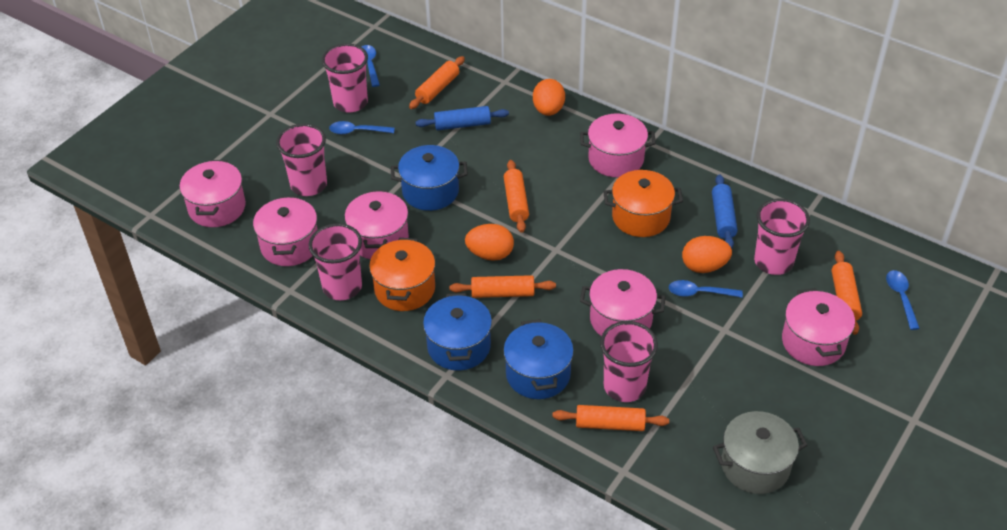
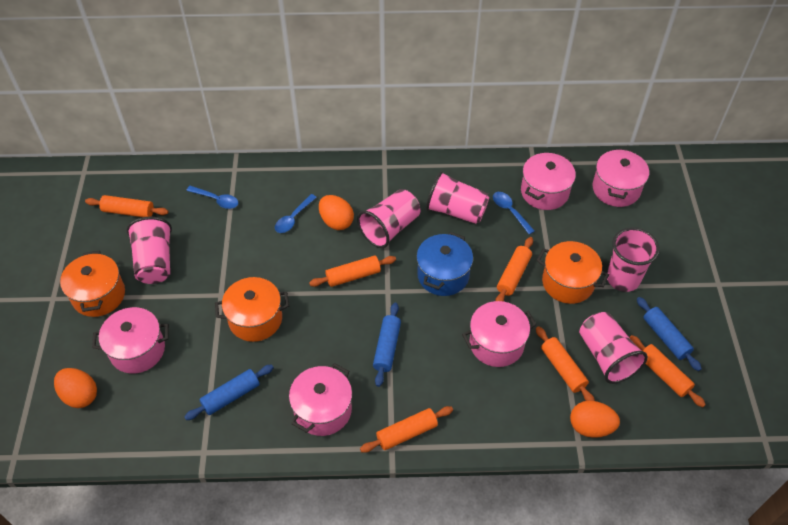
blue pot: [391,145,468,211] [423,293,492,371] [503,319,574,399] = 3 -> [416,232,473,296] = 1
blue rolling pin: [415,106,509,130] [712,174,738,249] = 2 -> [184,364,274,420] [373,303,401,387] [637,297,702,371] = 3
blue spoon: [329,121,395,134] [362,45,380,87] [669,280,743,298] [886,270,920,330] = 4 -> [186,186,238,209] [275,194,317,233] [493,192,535,235] = 3
grey pot: [713,411,808,494] = 1 -> none = 0
orange pot: [369,238,435,311] [603,170,683,237] = 2 -> [60,251,125,317] [215,277,289,342] [537,241,609,304] = 3
orange rolling pin: [409,56,465,109] [449,275,556,298] [504,160,529,233] [552,405,669,431] [831,251,862,335] = 5 -> [85,195,168,217] [309,256,396,287] [360,406,453,453] [495,237,533,302] [536,326,595,401] [629,335,706,407] = 6
pink pot: [180,160,246,227] [253,196,318,266] [345,190,409,259] [580,113,656,177] [580,269,666,336] [782,288,855,366] = 6 -> [92,307,169,374] [289,363,352,436] [462,301,537,367] [521,153,576,210] [592,148,649,207] = 5

